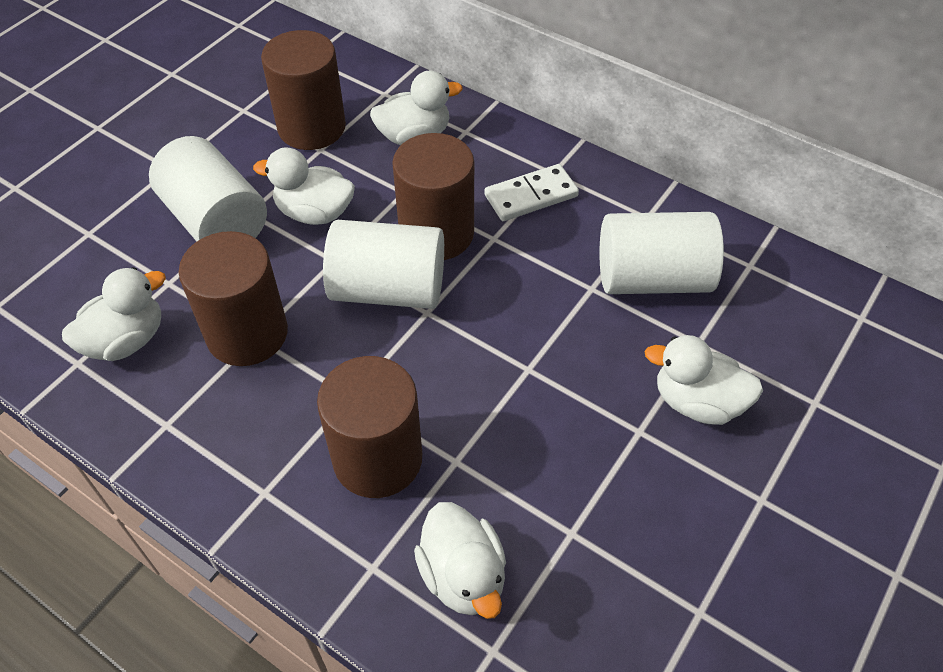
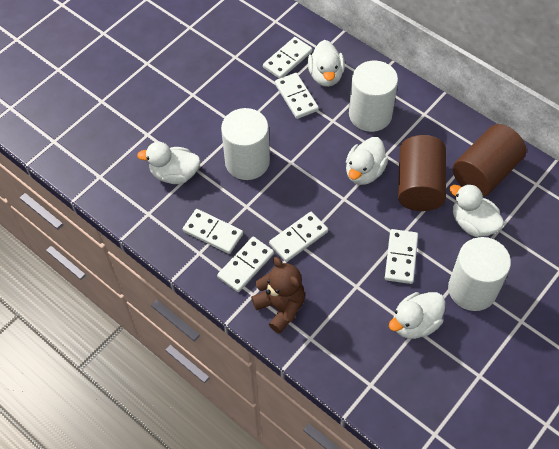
brown cylinder: [178,231,288,366] [261,30,346,150] [317,356,422,498] [392,133,474,260] = 4 -> [398,135,446,211] [453,124,526,197] = 2
brown teddy bear: none = 0 -> [251,257,305,334] = 1
white domino: [485,164,579,221] = 1 -> [183,209,243,254] [217,237,274,292] [263,37,312,79] [269,212,328,262] [275,73,319,119] [385,229,418,284] = 6

